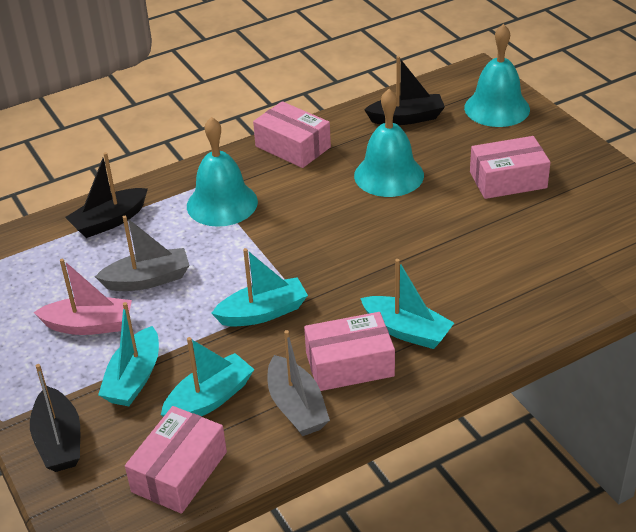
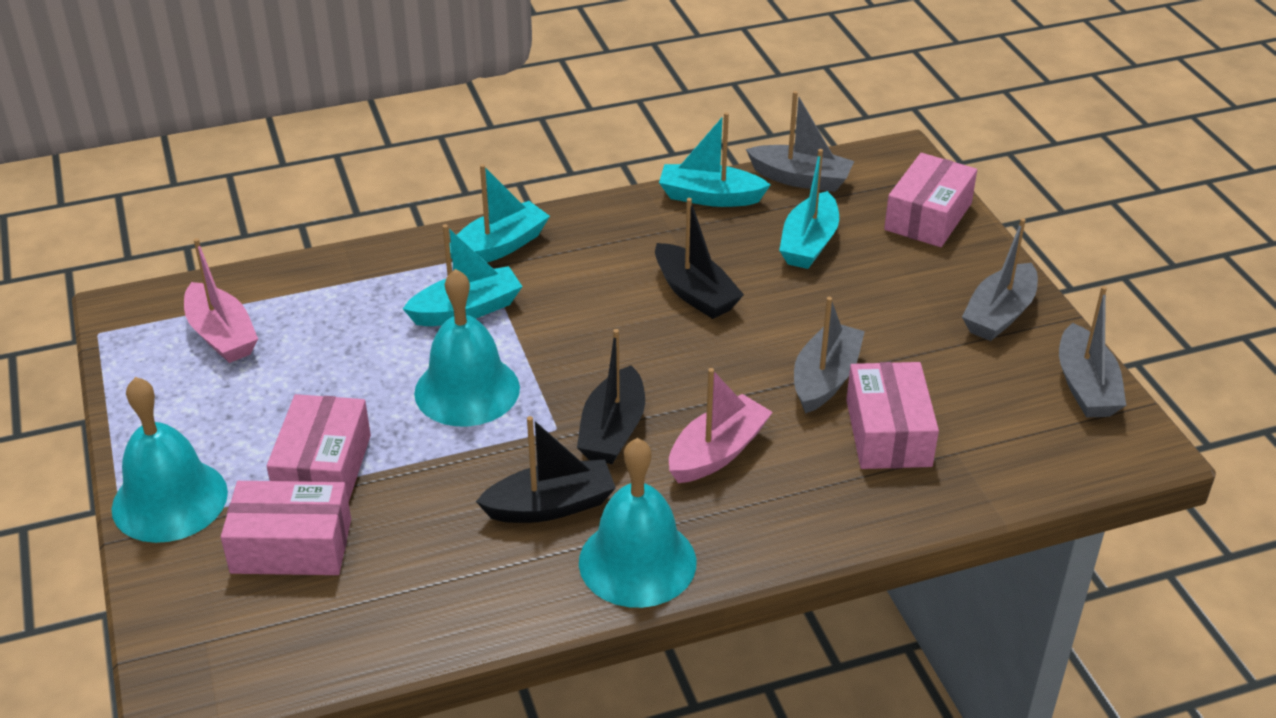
grey boat: [95,216,190,291] [268,330,330,436] = 2 -> [746,91,854,192] [794,297,865,414] [962,218,1038,341] [1059,286,1126,418] = 4
pink boat: [33,259,132,335] = 1 -> [184,238,258,363] [669,368,773,483] = 2

